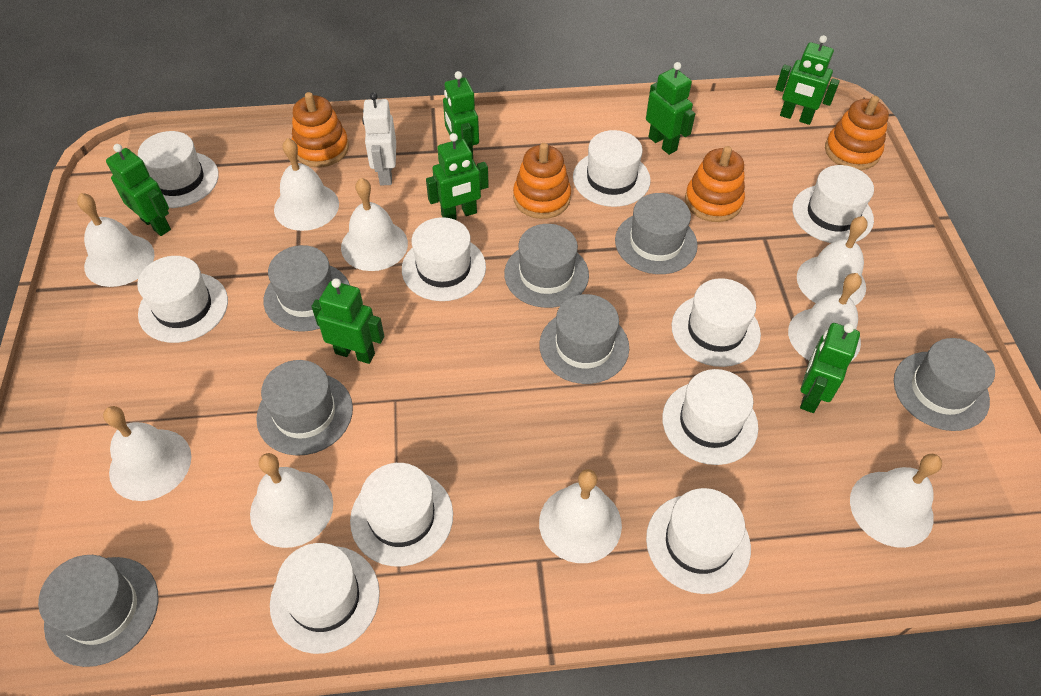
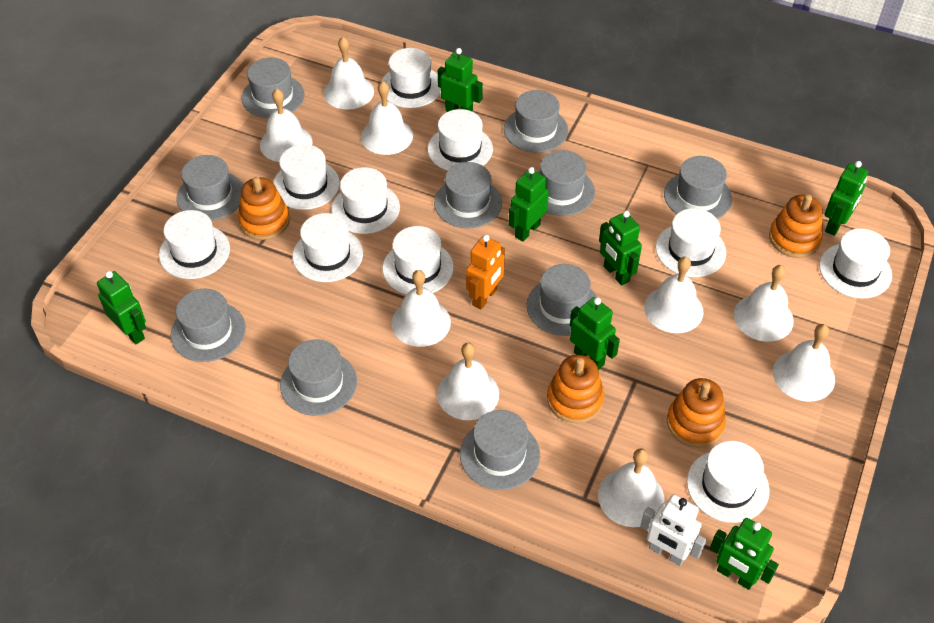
grey hat: [38,555,158,667] [256,360,353,456] [263,245,350,332] [504,224,589,308] [539,294,629,384] [615,193,698,274] [894,338,995,431] = 7 -> [171,289,246,362] [176,155,243,221] [241,58,305,118] [280,340,357,416] [434,162,502,228] [460,410,540,490] [504,90,568,153] [526,264,597,336] [537,150,595,216] [664,156,732,219] = 10
orange robot: none = 0 -> [466,235,505,309] = 1

